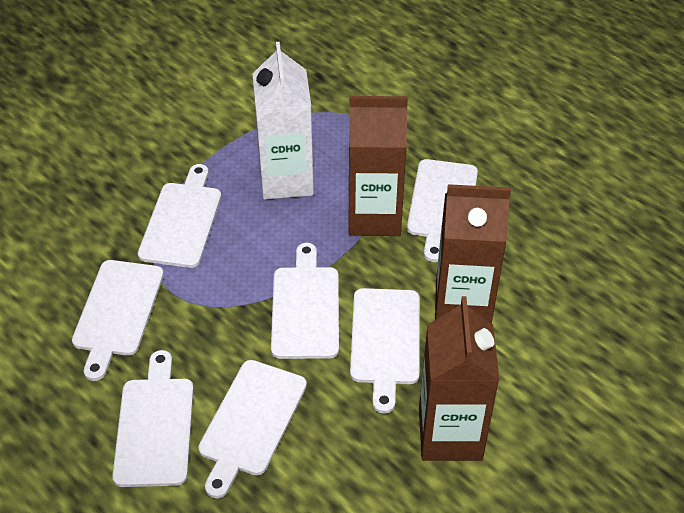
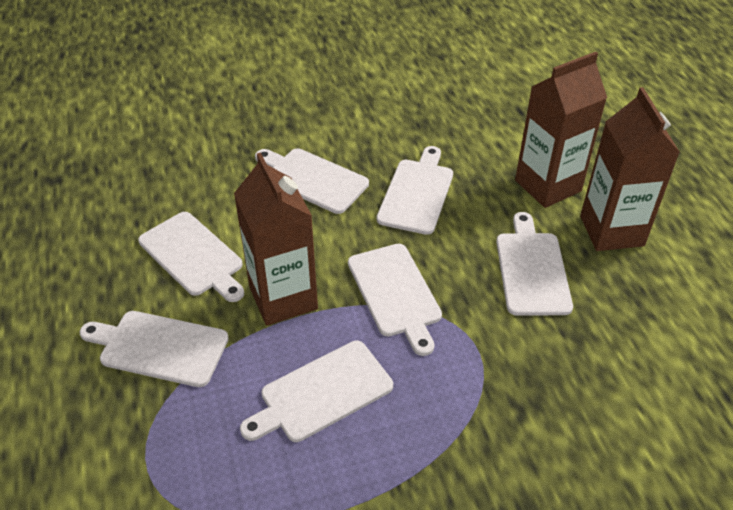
white carton: [253,42,314,199] = 1 -> none = 0

